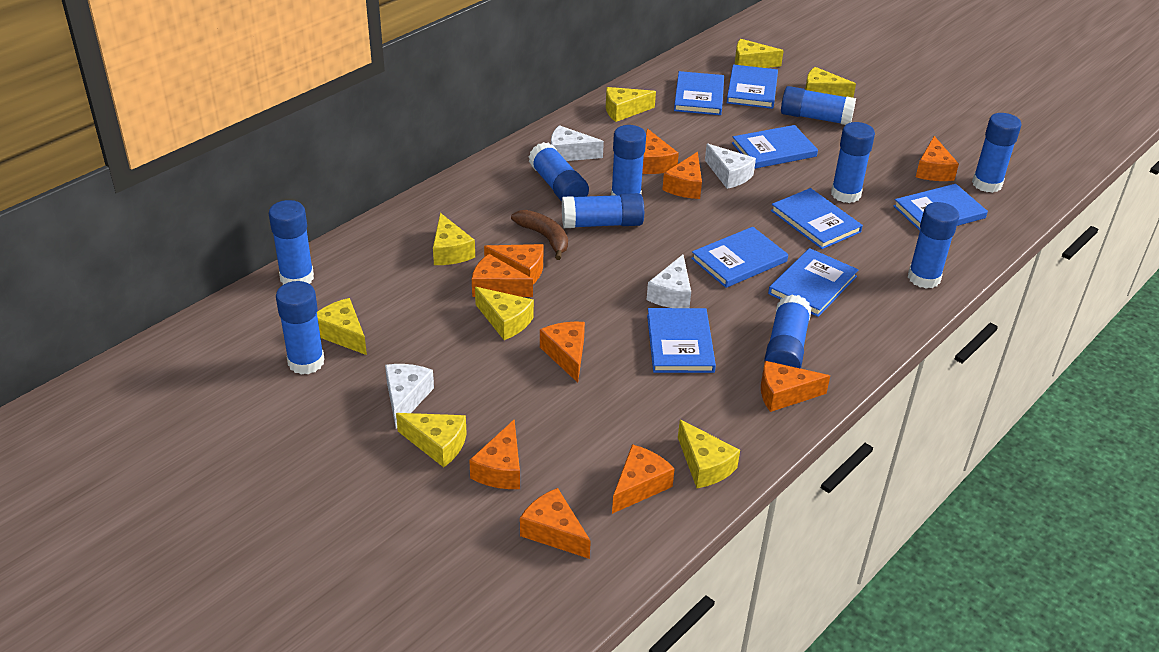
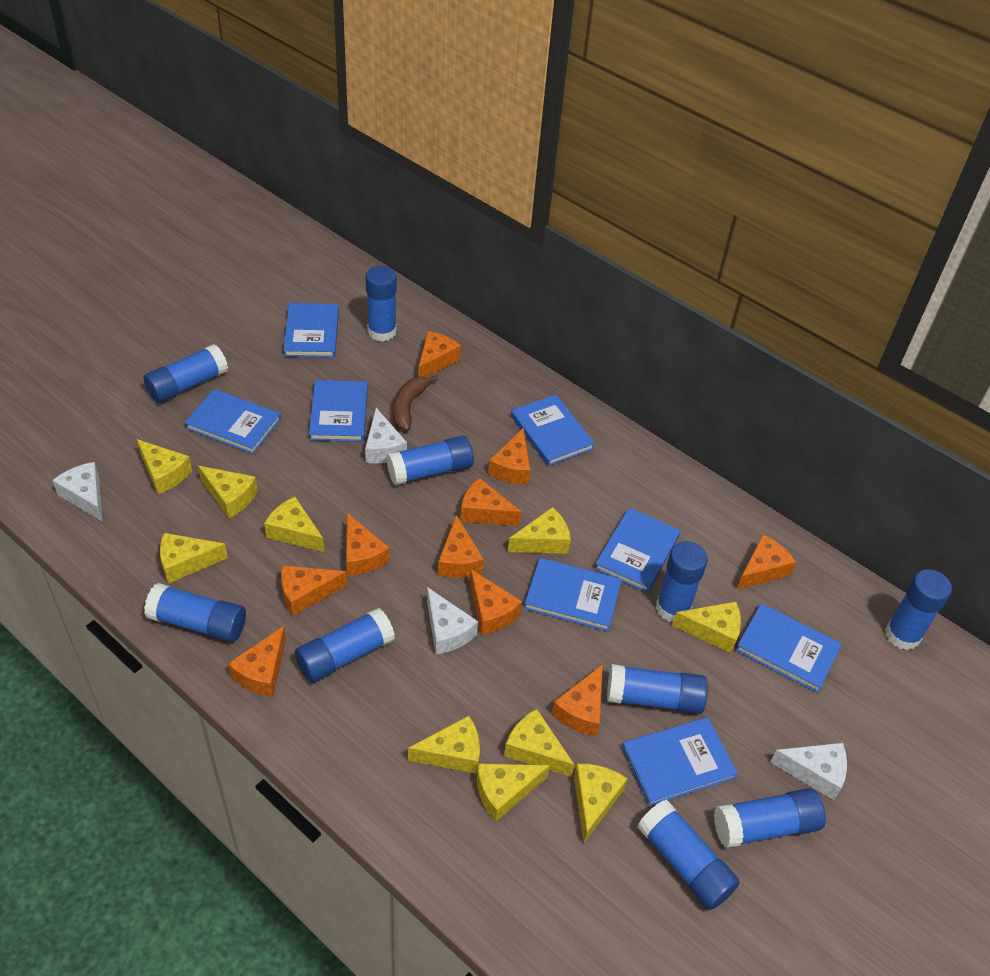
yellow cheese: [317,298,367,355] [396,413,467,467] [433,213,475,265] [475,287,534,340] [606,87,656,122] [678,420,740,488] [735,39,784,68] [805,67,856,98] = 8 -> [137,439,192,494] [160,533,228,584] [198,466,258,518] [264,497,324,552] [408,716,480,774] [477,763,550,822] [504,709,575,777] [508,507,571,554] [574,764,628,843] [672,602,741,653] = 10

